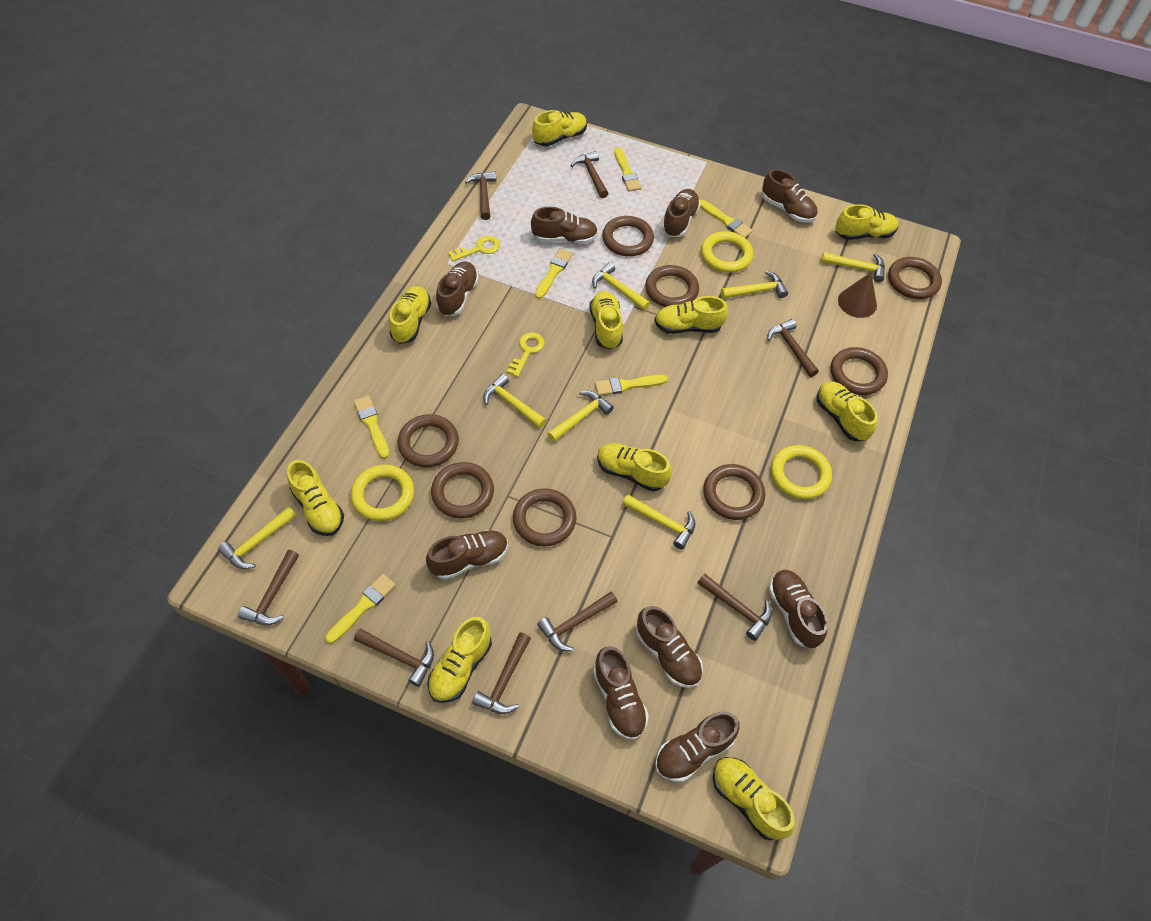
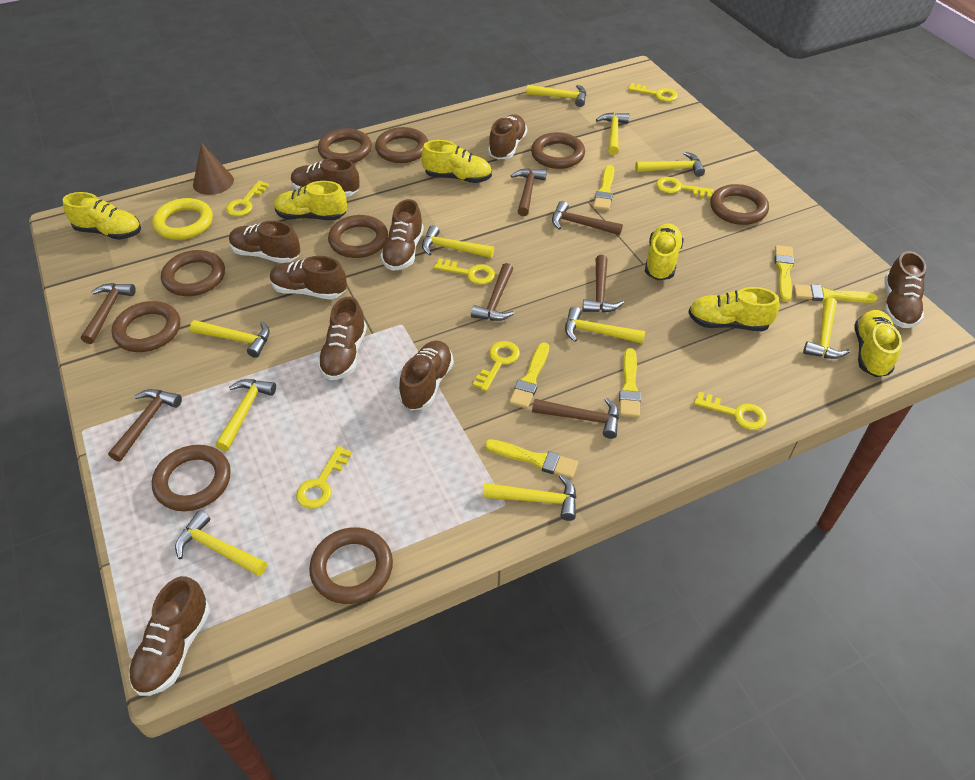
brown hammer: [238,550,299,625] [354,629,434,687] [465,172,496,220] [472,633,531,714] [537,592,617,651] [571,151,609,198] [698,573,772,641] [767,319,819,377] = 8 -> [81,283,136,344] [108,389,182,462] [471,263,514,321] [510,168,547,216] [532,397,619,439] [552,201,623,235] [582,255,624,312] = 7
brown ring: [398,414,459,468] [431,462,494,519] [513,488,576,546] [602,216,654,256] [645,265,699,307] [703,464,765,520] [831,347,888,395] [888,257,942,299] = 8 -> [112,301,180,352] [152,445,231,511] [161,250,225,296] [309,527,393,604] [318,128,372,163] [328,215,388,258] [375,127,428,163] [531,132,585,169] [710,184,769,225] = 9
yellow hammer: [218,506,296,569] [483,374,546,428] [547,391,614,442] [592,262,650,310] [622,494,695,549] [721,271,788,299] [821,252,885,282] = 7 -> [175,510,267,576] [190,320,270,358] [215,379,276,451] [422,225,494,258] [483,474,577,521] [526,85,586,107] [565,307,645,344] [596,113,629,155] [635,152,705,177] [803,298,850,359] = 10
yellow key: [448,236,500,261] [507,333,544,377] = 2 -> [226,181,270,217] [296,446,352,509] [434,258,495,285] [473,341,520,391] [628,83,678,102] [656,177,713,198] [694,392,767,430] = 7
yellow ring: [350,465,414,521] [701,231,753,273] [771,445,832,500] = 3 -> [152,198,213,240] = 1
yellow shoe: [287,460,344,536] [389,286,431,344] [428,617,492,703] [532,110,587,146] [589,291,623,350] [597,443,672,491] [654,296,728,334] [713,757,795,840] [817,381,878,441] [835,204,898,240] = 10 -> [63,192,141,240] [274,181,347,220] [421,140,492,183] [645,224,684,280] [688,287,780,331] [854,310,902,377] = 6

